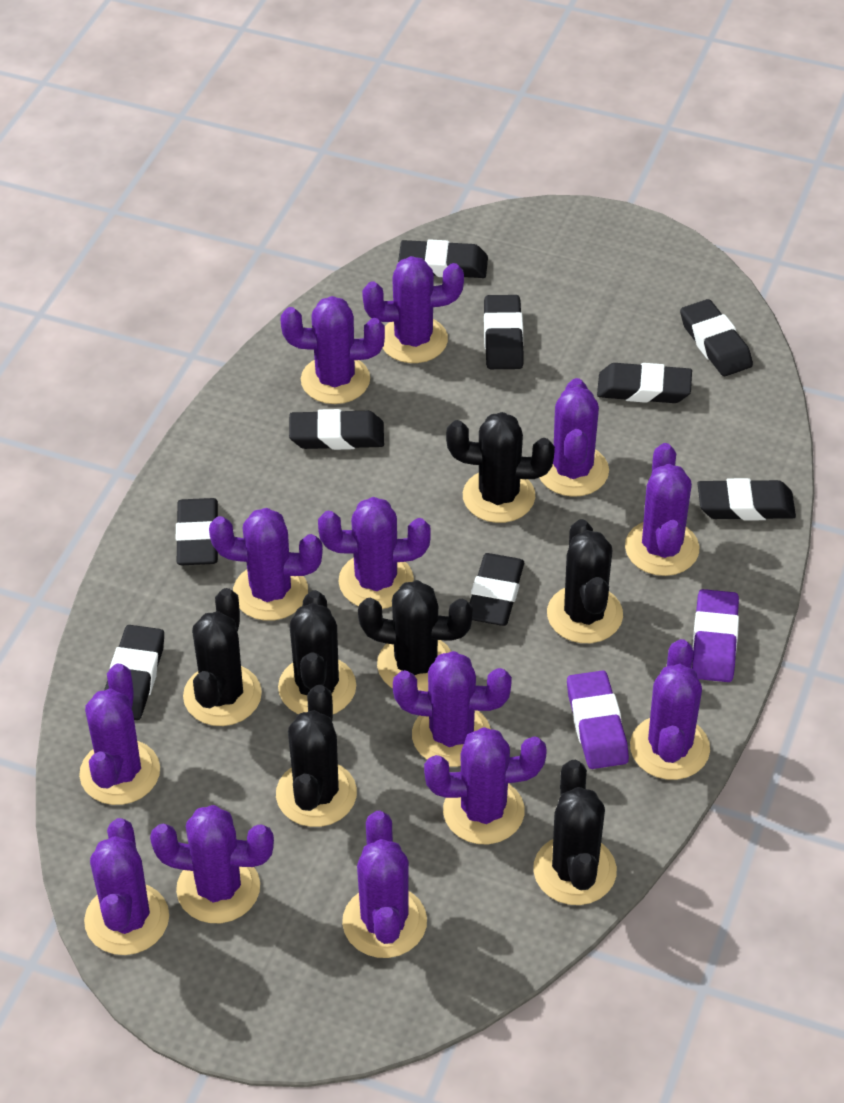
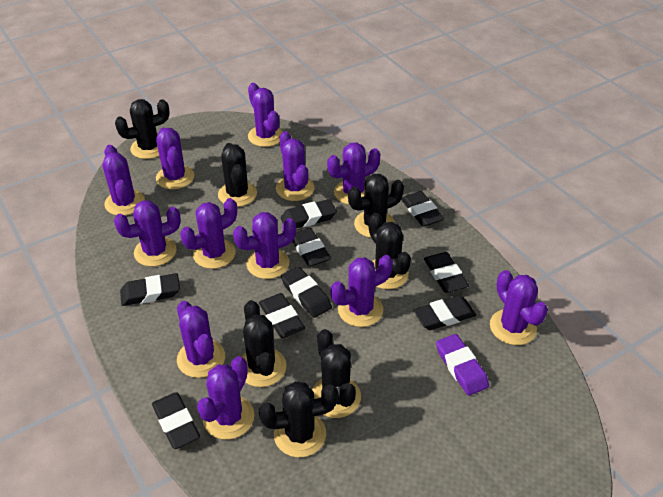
purple cactus: [79,663,160,805] [84,818,169,955] [150,805,274,923] [209,508,323,621] [281,296,385,404] [318,497,431,609] [342,811,427,958] [362,256,464,363] [393,651,512,767] [424,727,547,844] [539,378,609,497] [625,443,699,576] [630,639,710,780] = 13 -> [102,145,145,216] [114,200,181,267] [156,127,194,189] [177,301,225,378] [180,198,237,269] [197,356,254,440] [233,212,296,279] [248,83,283,147] [276,131,314,201] [327,142,380,205] [331,255,393,327] [490,270,548,345] = 12
purple eraser: [567,670,629,769] [692,589,739,682] = 2 -> [436,334,489,396] = 1

